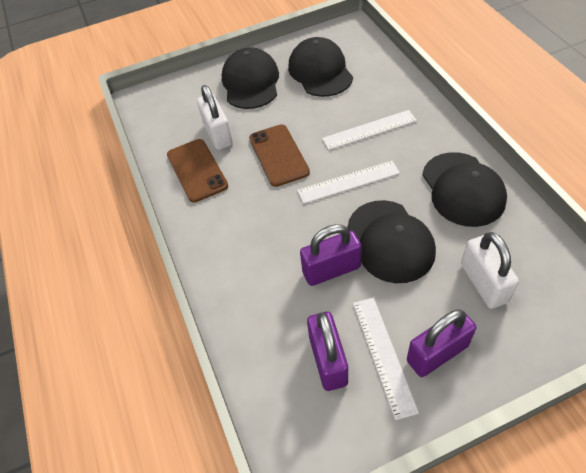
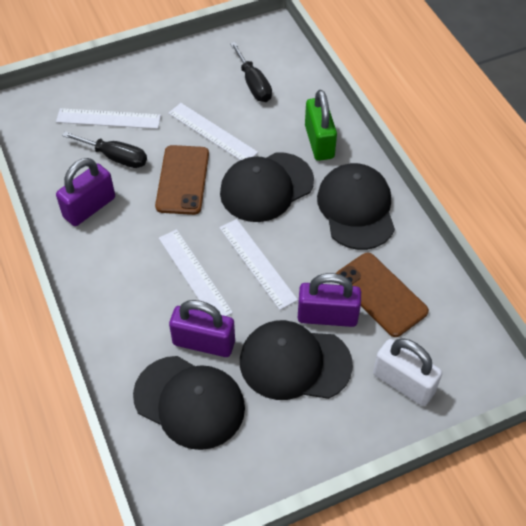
black screwdriver: none = 0 -> [62,131,147,168] [230,42,272,102] = 2
green padlock: none = 0 -> [305,90,337,161] = 1
white padlock: [197,85,233,150] [461,232,519,309] = 2 -> [373,338,442,406] = 1
white ruler: [297,161,400,204] [322,110,417,150] [353,297,419,420] = 3 -> [56,108,161,129] [159,229,233,316] [168,103,258,160] [220,219,298,310] = 4

